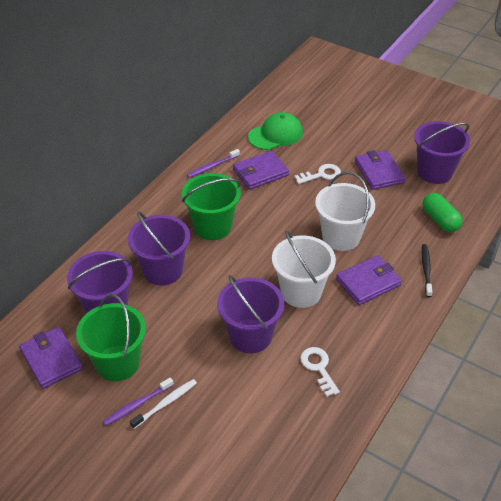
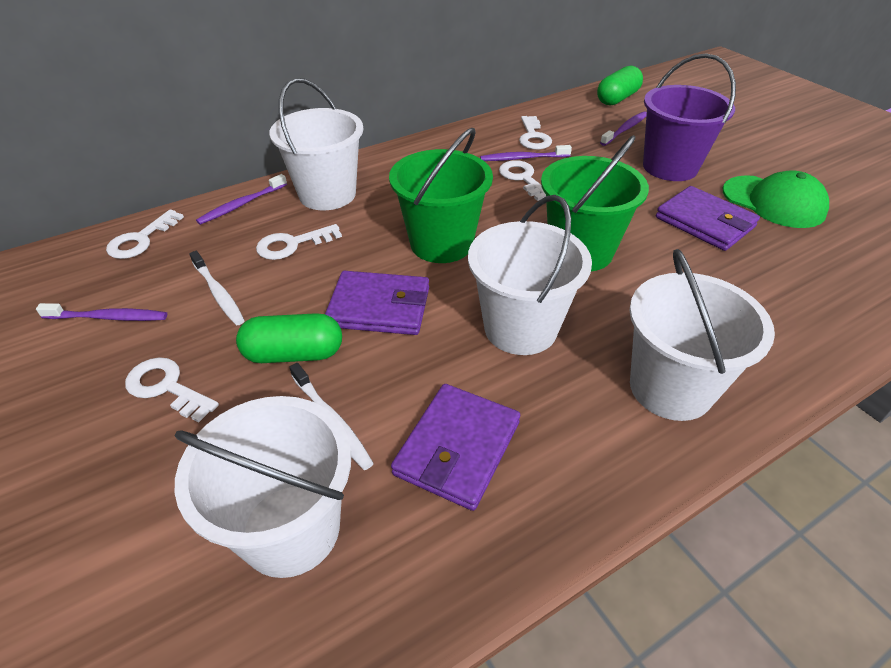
black toothbrush: [422,244,432,297] = 1 -> none = 0
green capsule: [422,193,462,232] = 1 -> [236,313,342,363] [597,66,643,106] = 2
purple bucket: [67,251,133,314] [128,211,190,285] [217,275,284,353] [414,121,470,184] = 4 -> [643,53,736,181] = 1
purple toothbrush: [103,378,173,426] [187,149,240,178] = 2 -> [36,303,167,321] [196,174,287,225] [480,145,572,161] [600,111,647,146] = 4
purple wallet: [19,327,83,389] [233,151,289,190] [336,255,402,305] [355,150,406,190] = 4 -> [325,271,429,335] [391,384,520,511] [656,186,760,251] = 3
white bucket: [272,230,336,308] [315,172,375,251] = 2 -> [174,396,351,578] [269,78,363,210] [468,195,592,355] [629,249,775,421] = 4
white key: [294,164,341,184] [300,347,340,397] = 2 -> [106,209,184,259] [125,357,219,423] [256,224,342,260] [499,160,546,201] [519,116,552,150] = 5
white toothbrush: [130,379,197,429] = 1 -> [189,251,245,325] [289,363,374,470] = 2

